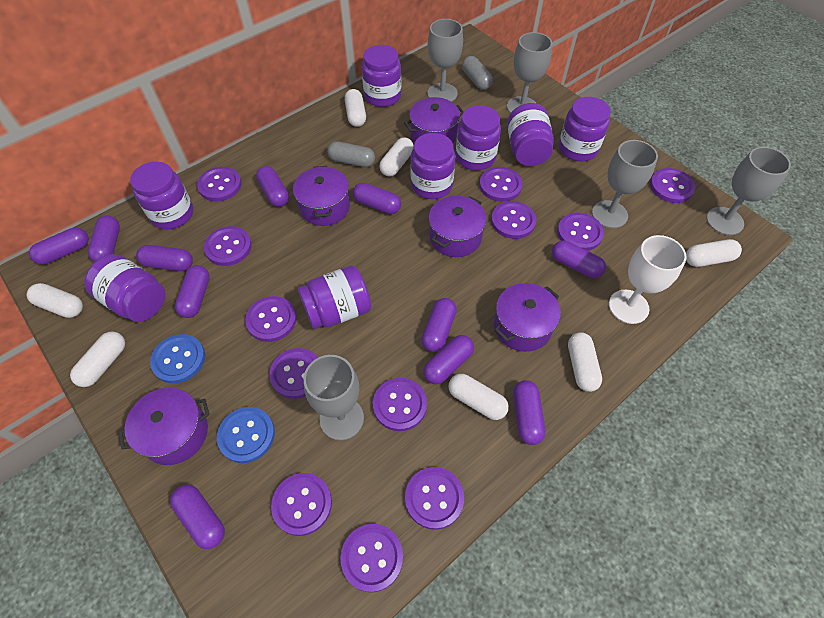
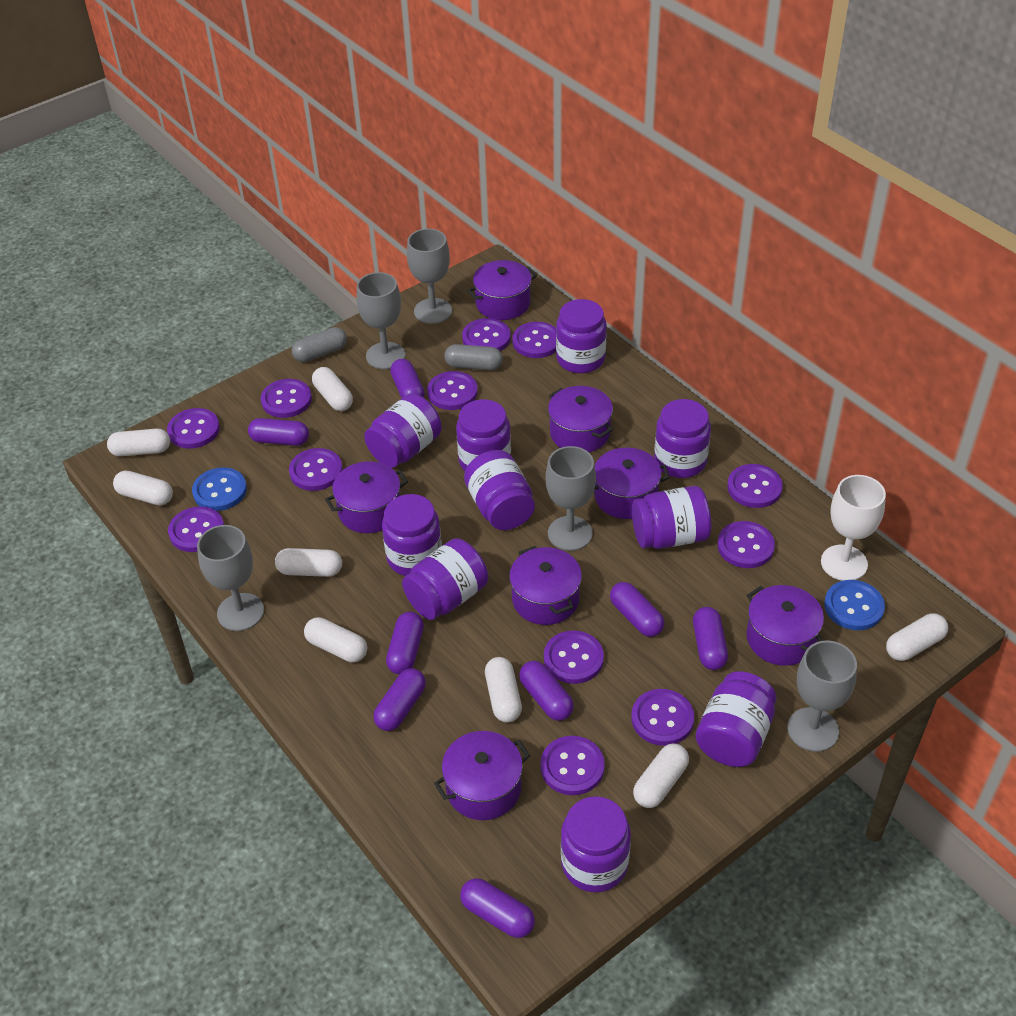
purple capsule: [29,228,89,264] [88,216,120,262] [136,245,193,271] [170,485,225,549] [175,265,210,318] [256,166,289,207] [353,183,401,214] [421,298,457,352] [424,335,474,384] [513,380,545,445] [552,241,606,278] = 11 -> [248,418,309,446] [373,668,426,731] [386,612,424,674] [390,359,425,398] [460,878,535,938] [519,661,574,721] [610,582,665,637] [693,607,728,670] = 8
purple jar: [84,254,165,322] [130,162,193,229] [298,265,371,329] [361,45,401,107] [411,133,455,199] [456,105,501,170] [507,103,554,166] [559,97,611,161] = 8 -> [364,394,442,468] [382,494,442,576] [402,538,488,620] [456,399,511,471] [464,450,535,530] [556,299,607,373] [561,796,631,892] [632,486,711,549] [654,399,711,478] [696,671,776,767] = 10
purple pot: [118,388,210,465] [293,166,350,226] [404,97,464,143] [429,196,486,257] [494,283,561,352] = 5 -> [325,461,408,533] [434,731,530,820] [467,260,537,320] [509,546,582,625] [548,386,613,452] [594,448,670,519] [746,585,824,666] = 7
white capsule: [26,283,83,318] [70,331,125,387] [345,89,366,127] [380,137,414,177] [449,374,509,420] [568,332,602,392] [686,239,742,267] = 7 -> [107,429,170,456] [113,471,173,505] [275,548,342,577] [304,617,367,663] [312,367,353,411] [485,657,522,723] [633,744,689,808] [886,613,948,661] = 8

